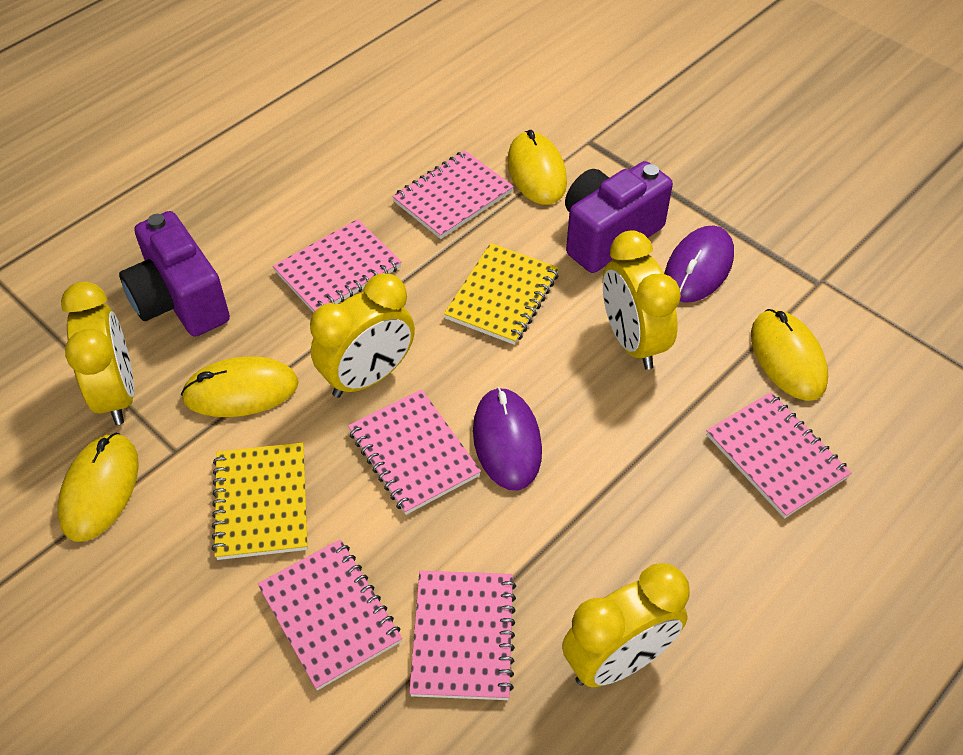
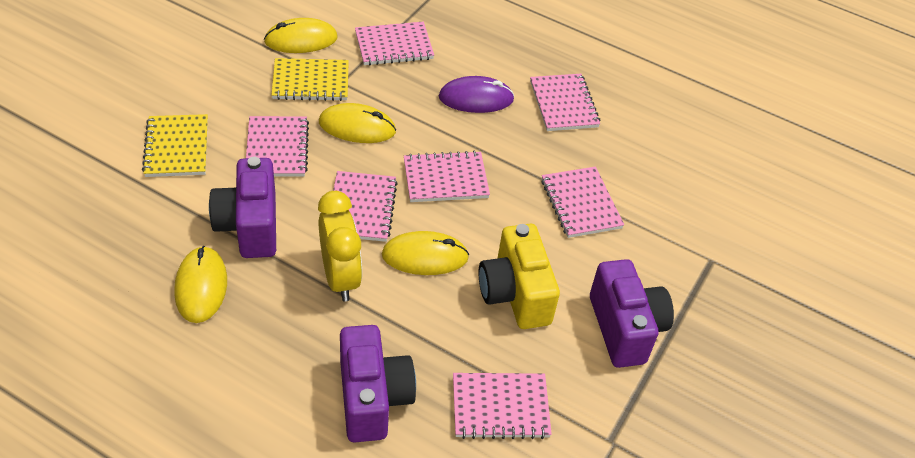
pink notebook: [258,539,402,690] [273,219,402,313] [348,389,481,515] [392,151,514,239] [409,571,516,700] [707,392,852,518] = 6 -> [246,116,309,177] [333,171,398,242] [355,22,434,65] [404,151,490,202] [453,373,552,439] [530,74,600,131] [541,167,624,238] = 7
purple camera: [119,211,230,337] [565,161,673,273] = 2 -> [209,157,276,258] [340,325,416,442] [590,259,674,368] = 3
purple mouse: [473,387,542,490] [664,225,734,303] = 2 -> [439,76,514,113] = 1
yellow camera: none = 0 -> [479,224,560,329] = 1
yellow clock: [61,281,134,425] [310,273,415,398] [562,563,690,687] [603,230,681,370] = 4 -> [318,191,362,302] = 1

